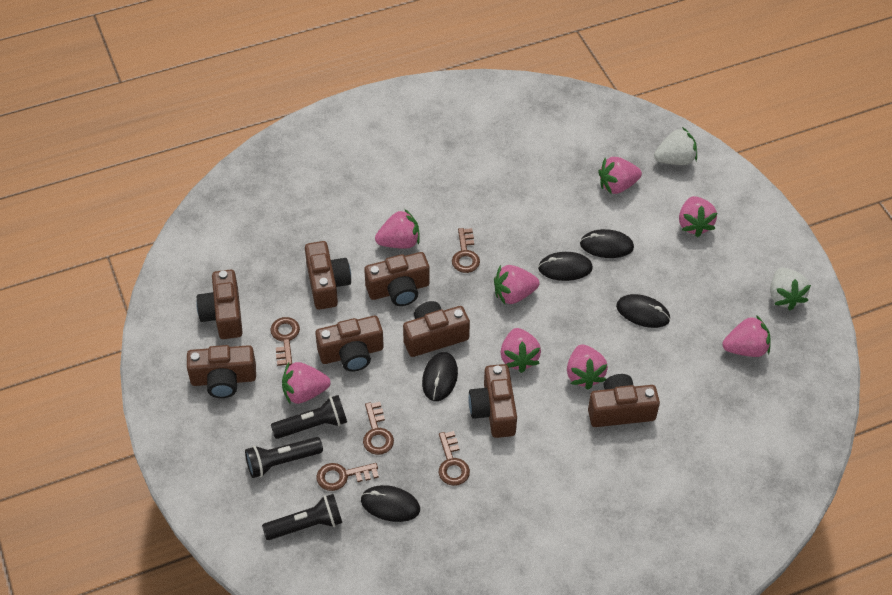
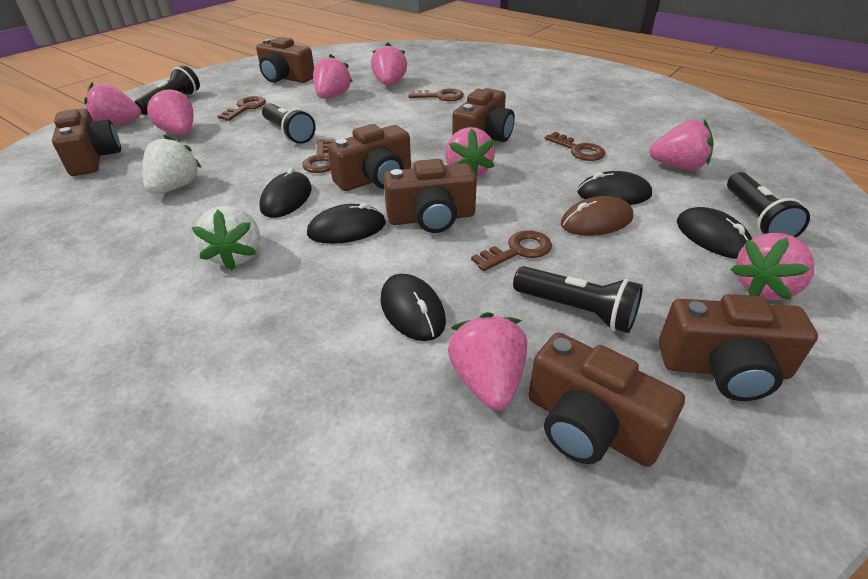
black flashlight: [245,437,323,478] [262,494,342,540] [271,395,347,439] = 3 -> [134,65,200,115] [262,103,316,144] [513,266,643,333] [727,172,810,238] = 4
brown camera: [187,345,256,398] [196,269,243,339] [305,241,351,310] [315,316,384,372] [364,252,430,306] [403,301,470,357] [468,364,517,438] [588,374,660,427] = 8 -> [52,108,121,176] [256,37,314,83] [327,124,411,191] [383,159,477,233] [452,88,515,142] [528,333,685,467] [658,294,818,401] = 7
brown mouse: none = 0 -> [561,196,633,236] = 1

